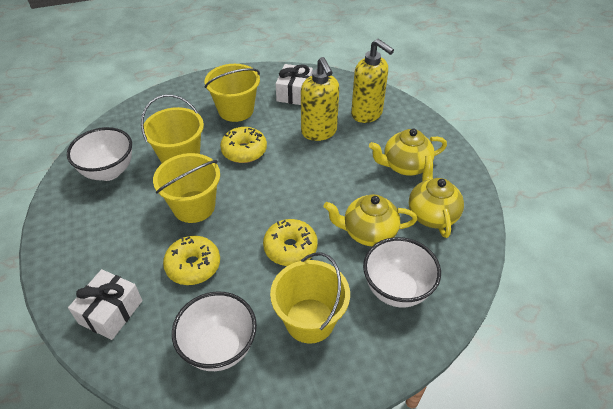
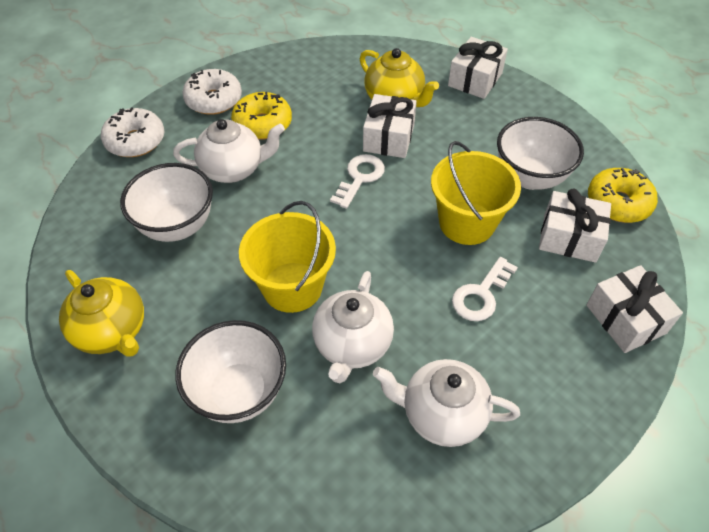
white donut: none = 0 -> [101,107,164,157] [182,69,242,115] = 2
white gift: [68,269,142,340] [276,64,313,105] = 2 -> [363,94,417,158] [448,37,508,99] [539,188,611,263] [586,265,683,353] = 4
white key: none = 0 -> [330,154,385,209] [452,257,518,321] = 2
white teapot: none = 0 -> [173,119,285,183] [312,271,394,383] [373,359,520,447] = 3
yellow bucket: [141,94,204,163] [153,153,220,223] [204,64,260,122] [270,253,350,344] = 4 -> [239,201,336,313] [431,141,521,245] = 2
yellow donut: [163,236,220,285] [220,127,267,163] [263,219,318,266] = 3 -> [231,92,292,140] [588,168,658,223] = 2
yellow soap dispenser: [301,57,339,141] [351,39,394,123] = 2 -> none = 0
yellow teapot: [324,194,417,246] [369,129,447,176] [409,155,464,238] = 3 -> [59,270,144,356] [360,48,439,107] = 2

